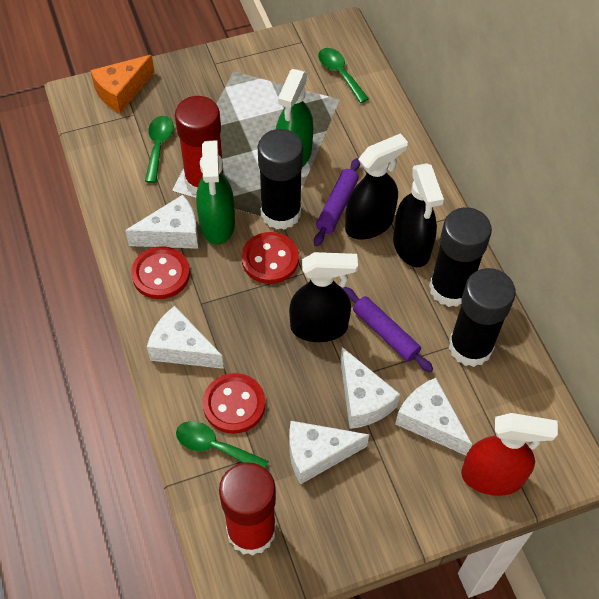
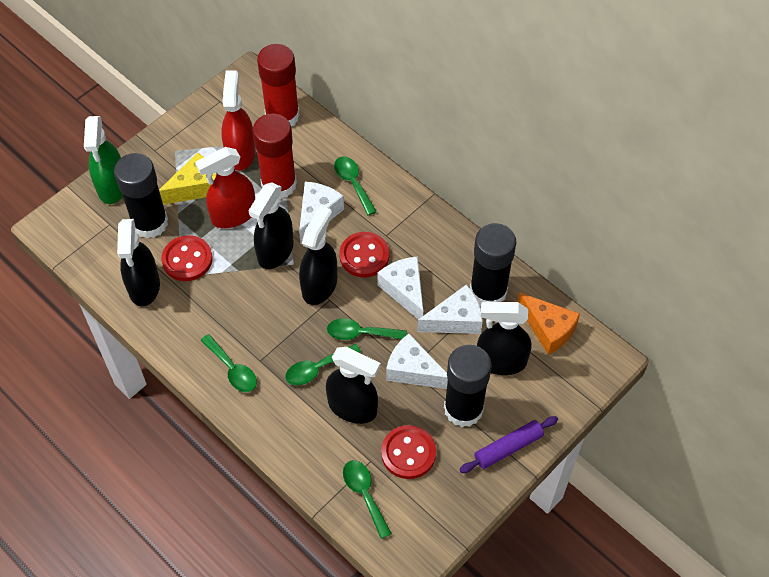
black spray bottle: [289,252,358,342] [345,133,408,239] [393,163,444,267] = 3 -> [117,219,160,307] [249,182,294,269] [299,205,337,305] [326,347,380,424] [477,302,531,375] = 5
green spoon: [145,116,174,183] [176,421,269,468] [318,48,369,103] = 3 -> [200,334,257,392] [285,344,361,385] [327,318,407,340] [334,156,377,215] [343,460,392,539] = 5
green spray bottle: [196,140,235,245] [276,69,313,167] = 2 -> [84,116,123,204] = 1
purple rolling pin: [314,158,360,246] [343,287,433,372] = 2 -> [459,416,558,473] = 1
red spray bottle: [461,413,558,496] = 1 -> [195,147,255,228] [221,70,256,171] = 2
white cheese: [125,195,198,249] [147,306,224,369] [289,421,369,485] [340,347,400,429] [395,378,472,456] = 5 -> [299,181,344,244] [377,257,423,319] [386,333,448,389] [417,285,483,334] = 4
yellow cheese: none = 0 -> [159,153,216,205] = 1

